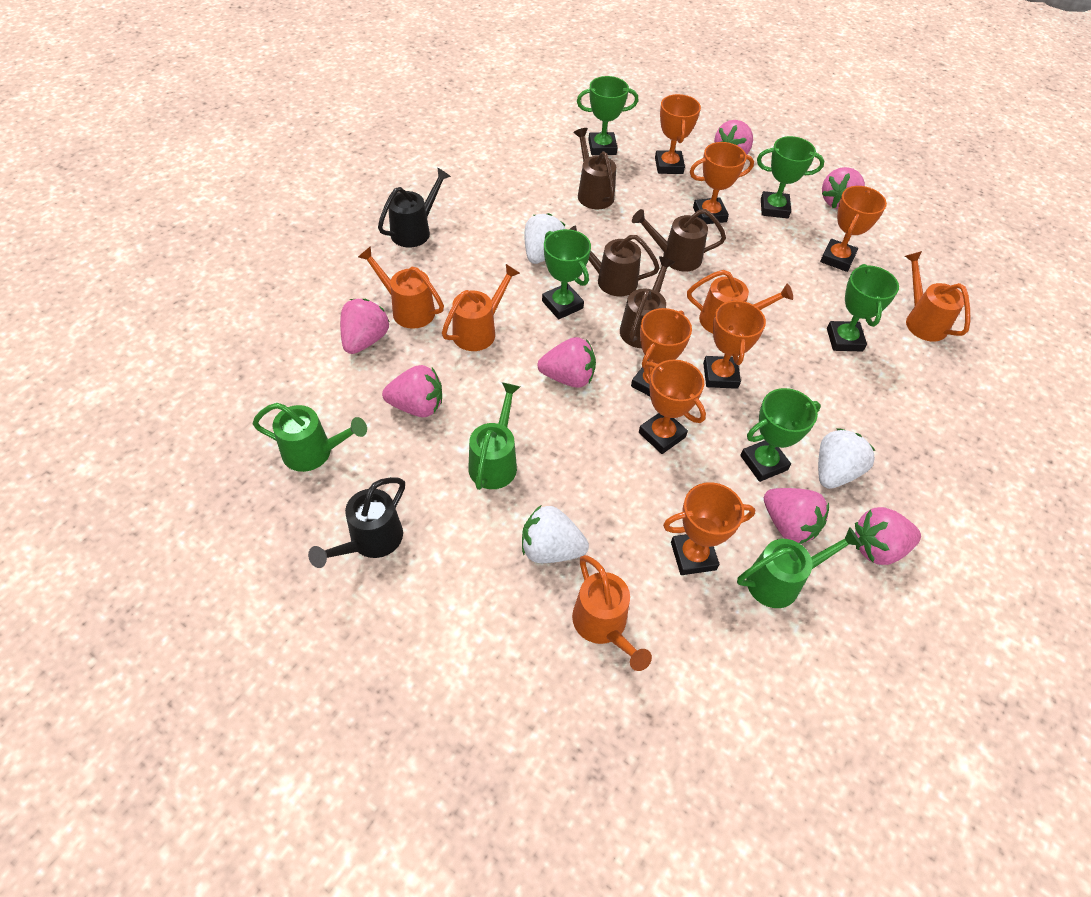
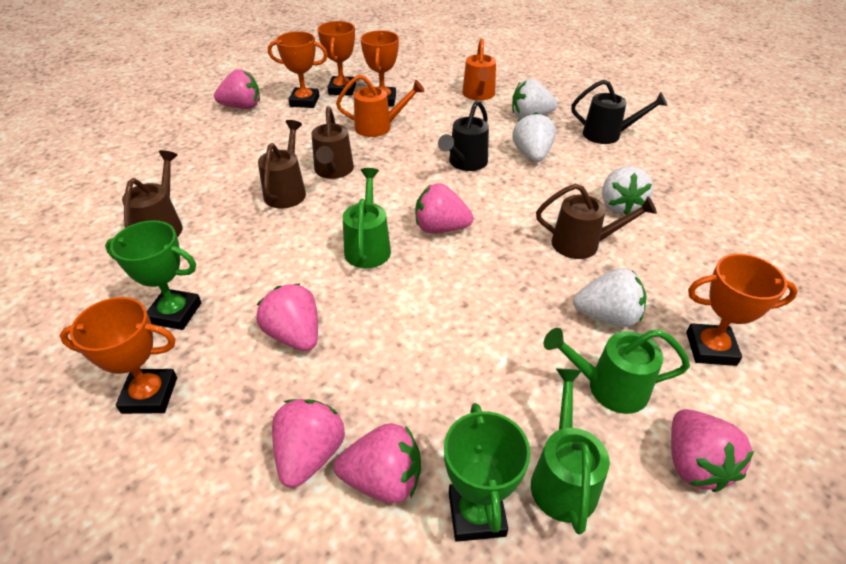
green trophy: [542,229,591,319] [577,76,638,155] [740,388,821,482] [757,136,824,218] [827,264,899,351] = 5 -> [105,220,201,330] [444,403,531,542] = 2
orange trophy: [631,308,692,396] [639,359,706,454] [655,94,701,174] [663,482,755,575] [690,142,754,224] [703,298,766,389] [820,186,887,272] = 7 -> [59,297,177,414] [268,31,328,108] [318,21,356,96] [361,30,399,107] [686,254,798,366] = 5
orange watering can: [358,246,444,329] [442,264,520,351] [572,555,652,671] [687,270,793,333] [905,251,970,342] = 5 -> [336,74,425,137] [462,38,496,101] = 2
pink strawberry: [340,299,390,354] [382,365,442,417] [538,337,596,388] [714,120,753,154] [764,488,829,544] [822,167,865,209] [855,507,921,565] = 7 -> [214,69,260,109] [256,283,318,351] [272,399,345,488] [334,423,421,503] [415,183,474,233] [671,409,754,492] = 6
white strawberry: [522,506,589,563] [524,213,566,264] [818,428,876,489] = 3 -> [512,79,557,119] [512,112,556,162] [573,268,646,327] [602,166,653,215] = 4

